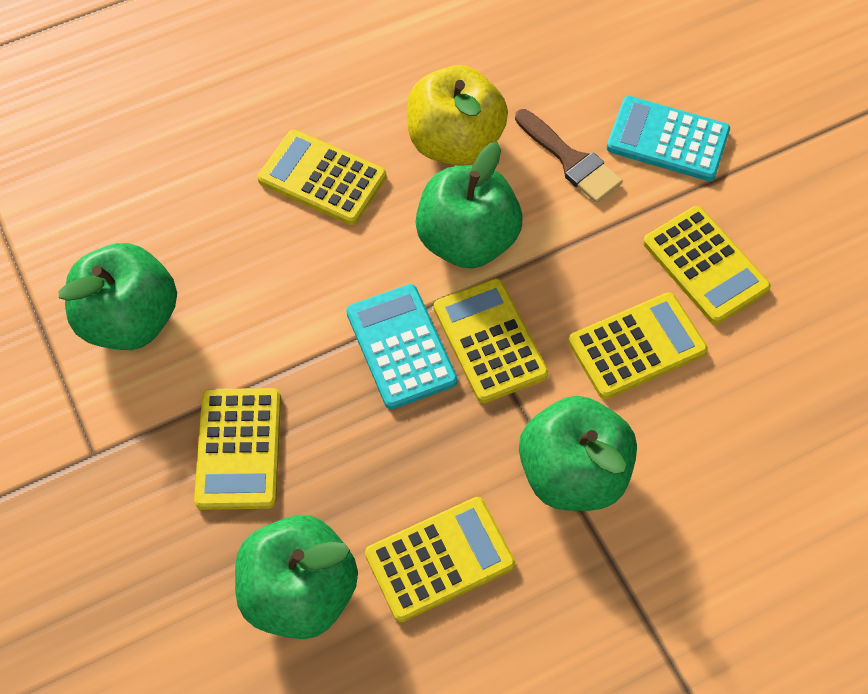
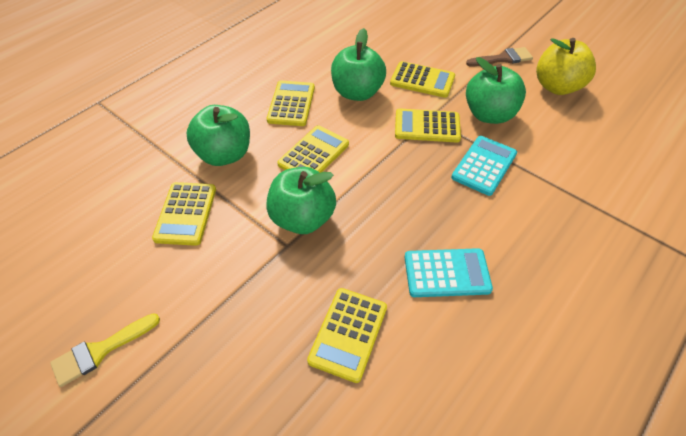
yellow brush: none = 0 -> [50,313,160,387] = 1

